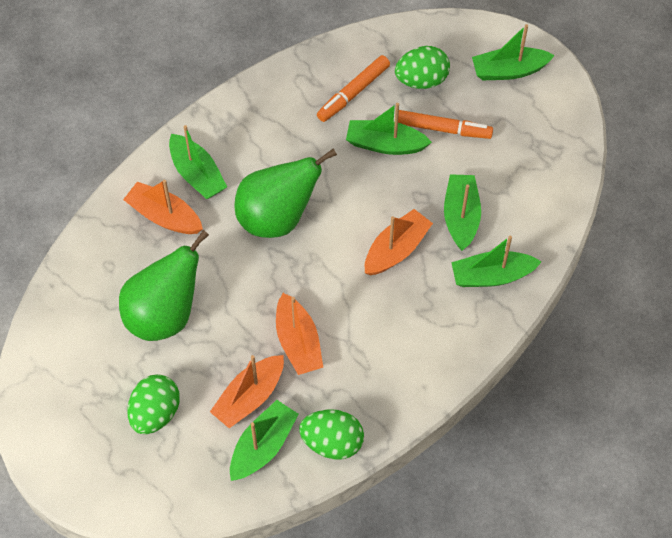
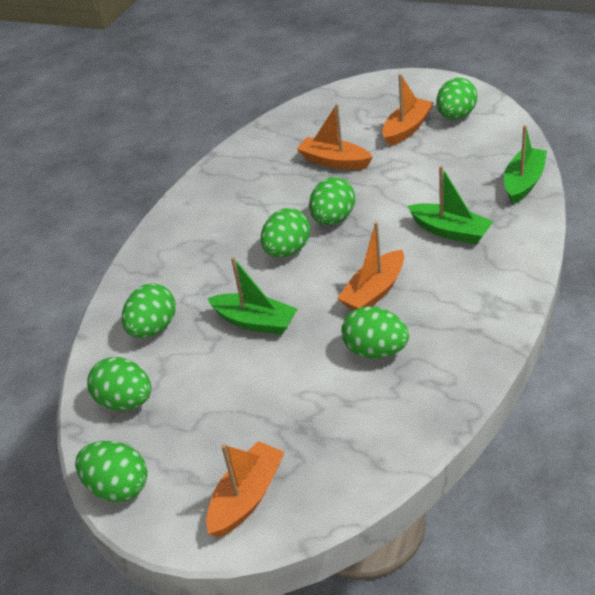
green boat: [169,125,227,199] [230,400,298,481] [346,103,432,155] [444,174,481,251] [451,236,542,287] [472,24,555,80] = 6 -> [207,257,297,335] [408,166,494,244] [504,125,547,204] = 3
green egg: [127,374,180,434] [299,409,364,459] [395,46,450,89] = 3 -> [75,441,148,502] [87,357,151,411] [122,283,176,338] [261,208,310,257] [309,177,355,225] [341,306,409,359] [437,78,478,120] = 7
green pear: [119,230,209,341] [234,148,337,238] = 2 -> none = 0
orange marker: [317,55,390,122] [398,110,493,139] = 2 -> none = 0

